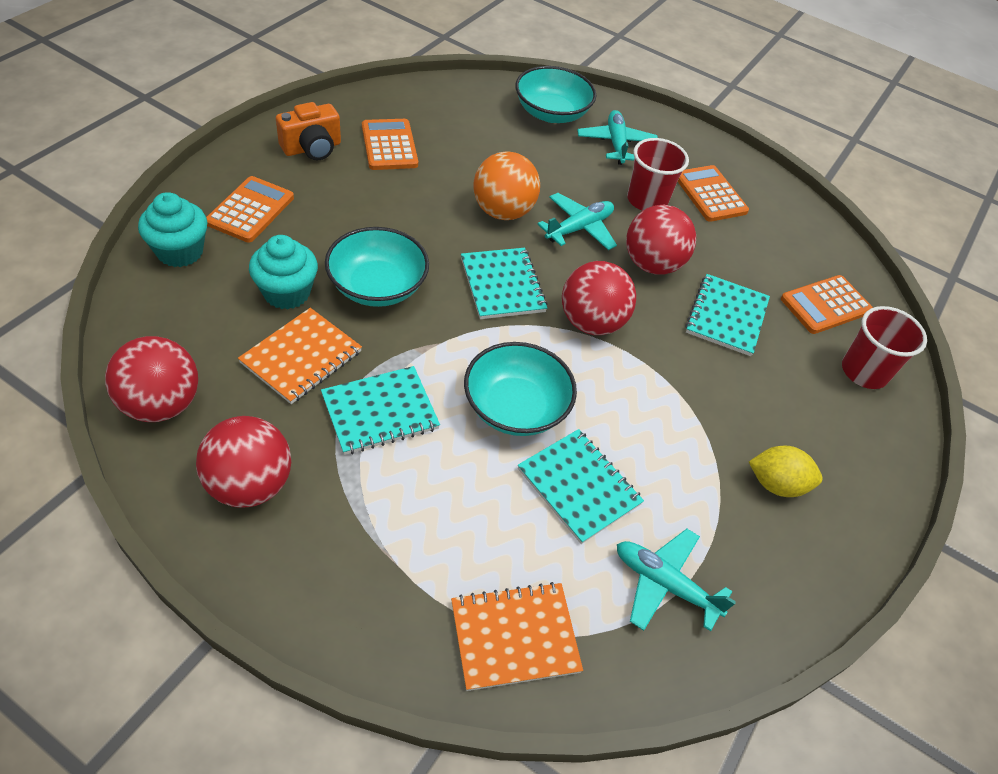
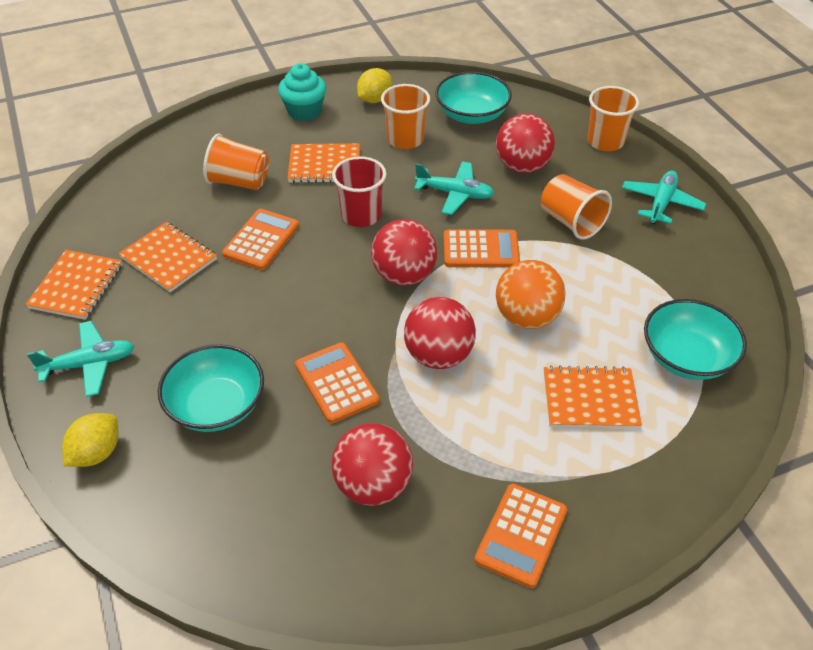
orange camera: [276,102,341,160] = 1 -> none = 0
orange cup: none = 0 -> [203,134,269,190] [381,84,430,149] [541,174,612,240] [587,86,639,151] = 4
orange notebook: [238,308,362,404] [451,582,583,691] = 2 -> [25,250,122,320] [119,222,217,292] [287,143,360,183] [544,365,642,429] = 4
red cup: [627,138,689,211] [842,306,927,389] = 2 -> [332,156,386,227] = 1
turquoise cupcake: [138,192,207,267] [249,235,318,310] = 2 -> [278,63,326,121] = 1
turquoise notebook: [321,366,440,455] [461,248,548,319] [518,429,644,544] [685,274,770,356] = 4 -> none = 0
yellow lemon: [749,446,823,497] = 1 -> [62,413,118,467] [357,68,392,103] = 2

